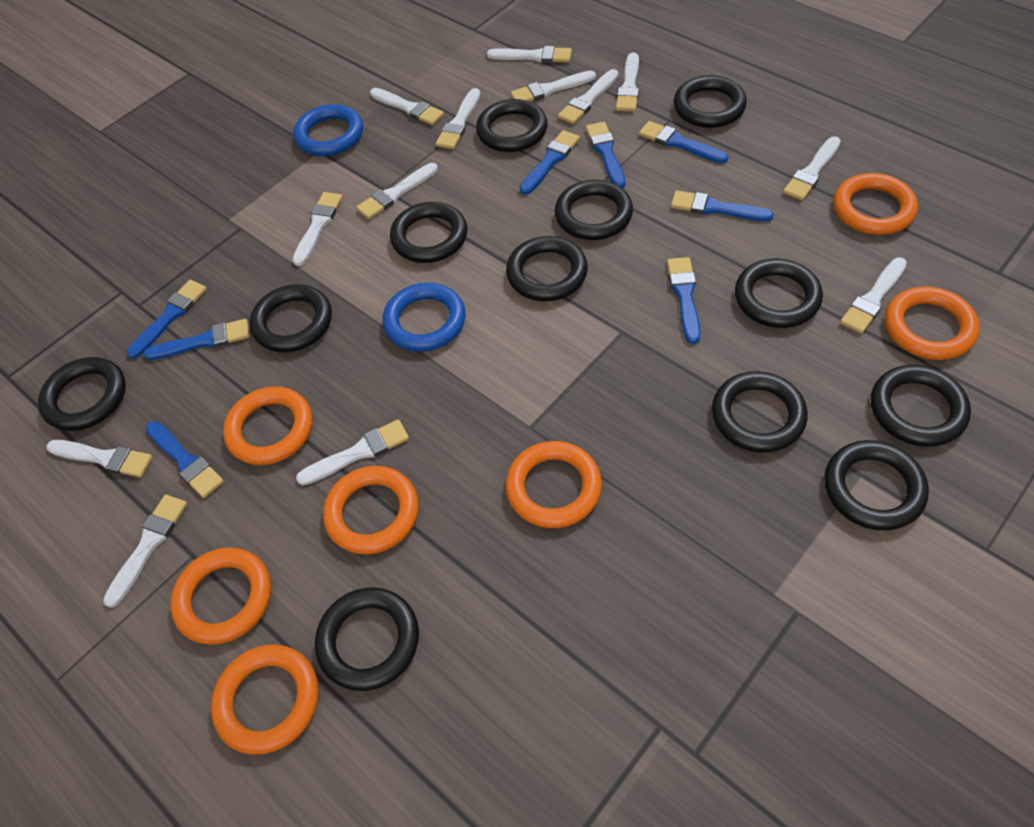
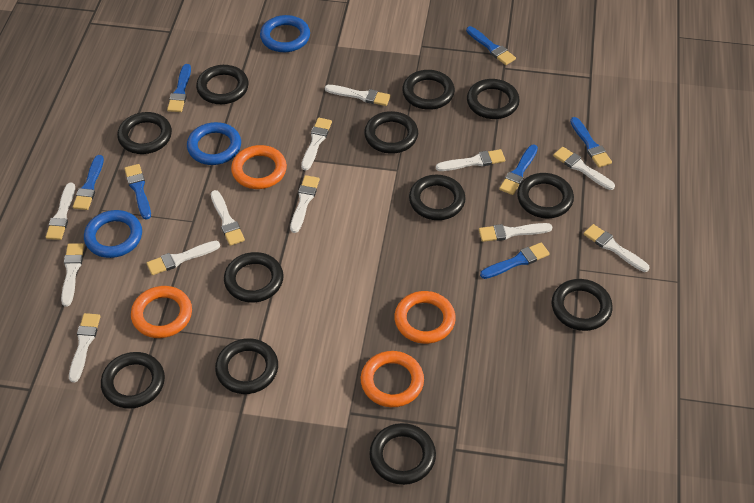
blue brush: [126,280,207,359] [143,319,250,360] [146,421,224,498] [520,130,580,195] [586,122,625,188] [639,121,728,163] [667,257,700,344] [671,190,774,221] = 8 -> [73,155,104,210] [124,164,151,220] [167,64,191,112] [466,26,516,65] [480,242,550,279] [499,145,538,195] [570,117,612,168] = 7
blue ring: [293,104,363,156] [382,283,466,352] = 2 -> [84,210,142,258] [187,122,241,165] [260,15,310,52] = 3
orange ring: [170,547,271,645] [211,644,319,755] [223,386,312,465] [323,466,419,555] [506,441,602,528] [833,173,918,235] [885,286,980,360] = 7 -> [131,286,192,338] [231,145,287,189] [361,351,424,407] [394,291,456,344] = 4
white brush: [46,440,153,477] [103,494,187,608] [292,192,343,266] [296,419,409,485] [356,163,438,219] [370,88,444,125] [436,88,480,149] [487,46,572,63] [511,71,596,102] [558,69,619,124] [616,52,639,111] [783,136,841,200] [840,257,907,333] = 13 -> [46,183,75,240] [61,243,84,307] [69,313,101,382] [147,241,220,275] [211,190,245,246] [290,175,320,233] [301,118,332,170] [325,85,391,106] [436,149,505,171] [479,223,552,242] [553,147,615,190] [584,224,649,272] = 12

